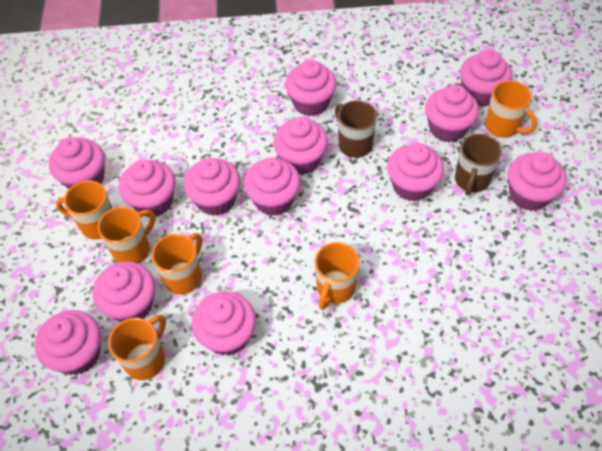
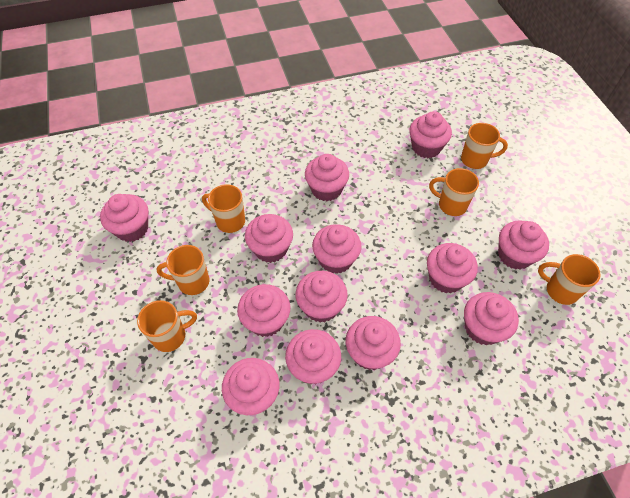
brown mug: [335,100,377,158] [455,134,502,196] = 2 -> none = 0

